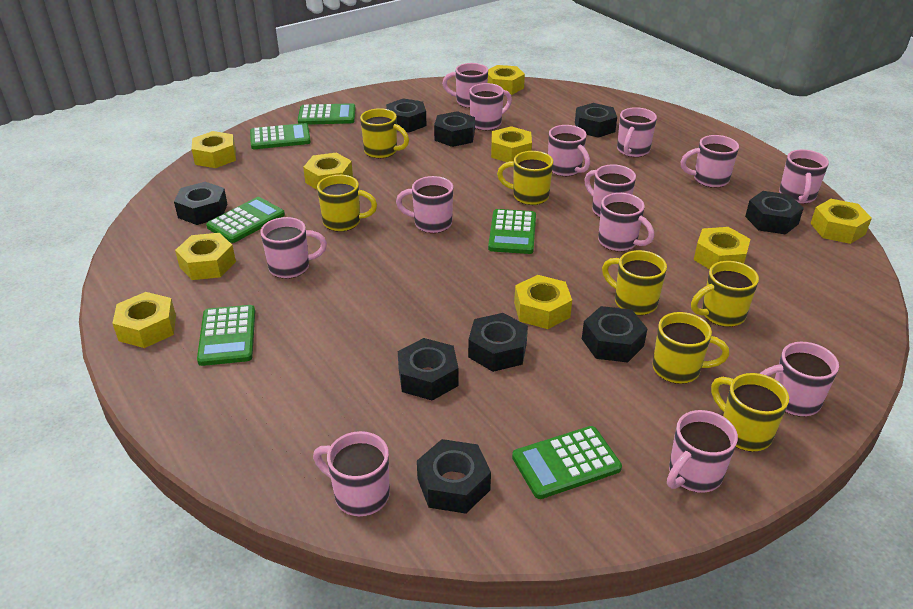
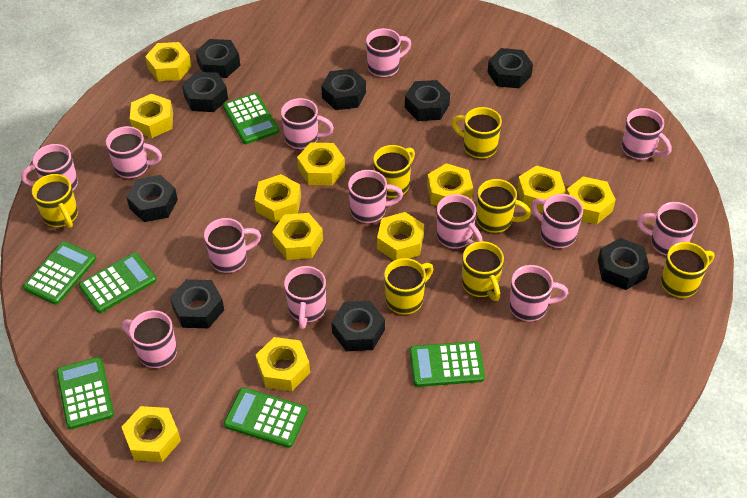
yellow nut: [112,292,176,348] [175,233,236,280] [192,131,236,168] [303,153,353,190] [488,65,525,95] [491,126,532,162] [514,275,572,329] [694,227,751,269] [810,199,872,244] = 9 -> [122,406,181,462] [130,94,173,138] [145,42,192,81] [255,174,301,223] [256,337,310,391] [272,213,323,260] [297,143,345,185] [377,212,424,260] [427,163,473,206] [517,165,566,213] [566,176,616,224] = 11

